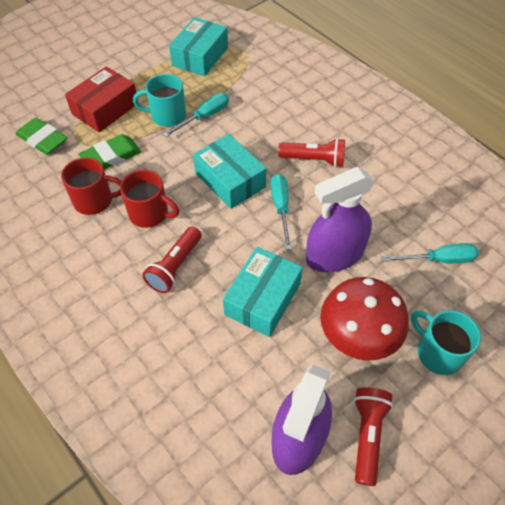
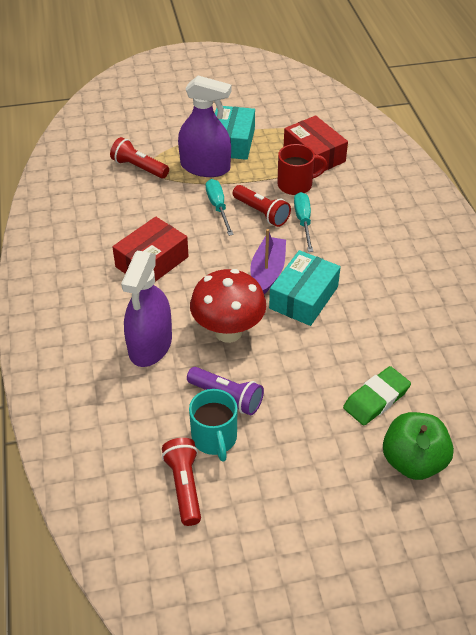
green apple: none = 0 -> [383,412,454,480] = 1
green eraser: [16,118,67,155] [78,134,141,170] = 2 -> [343,366,411,425] = 1
purple boat: none = 0 -> [250,229,286,294] = 1
purple flashlight: none = 0 -> [187,367,264,416] = 1
red box: [65,66,136,132] = 1 -> [112,217,189,282] [284,115,348,173] = 2
red mug: [61,157,122,215] [120,170,179,228] = 2 -> [277,144,327,195] = 1
turquoise box: [169,17,228,76] [193,134,267,209] [223,247,303,337] = 3 -> [215,106,255,160] [269,250,341,326] = 2
turquoise mug: [133,74,186,127] [411,310,481,375] = 2 -> [189,389,238,462] = 1
turquoise screwdriver: [163,93,229,137] [270,174,292,250] [381,243,479,263] = 3 -> [206,179,234,236] [294,192,313,252] = 2

